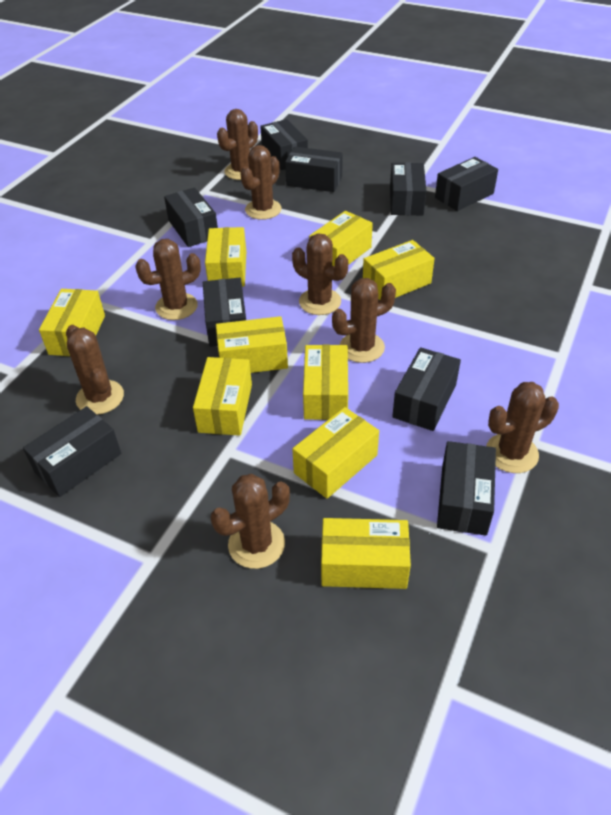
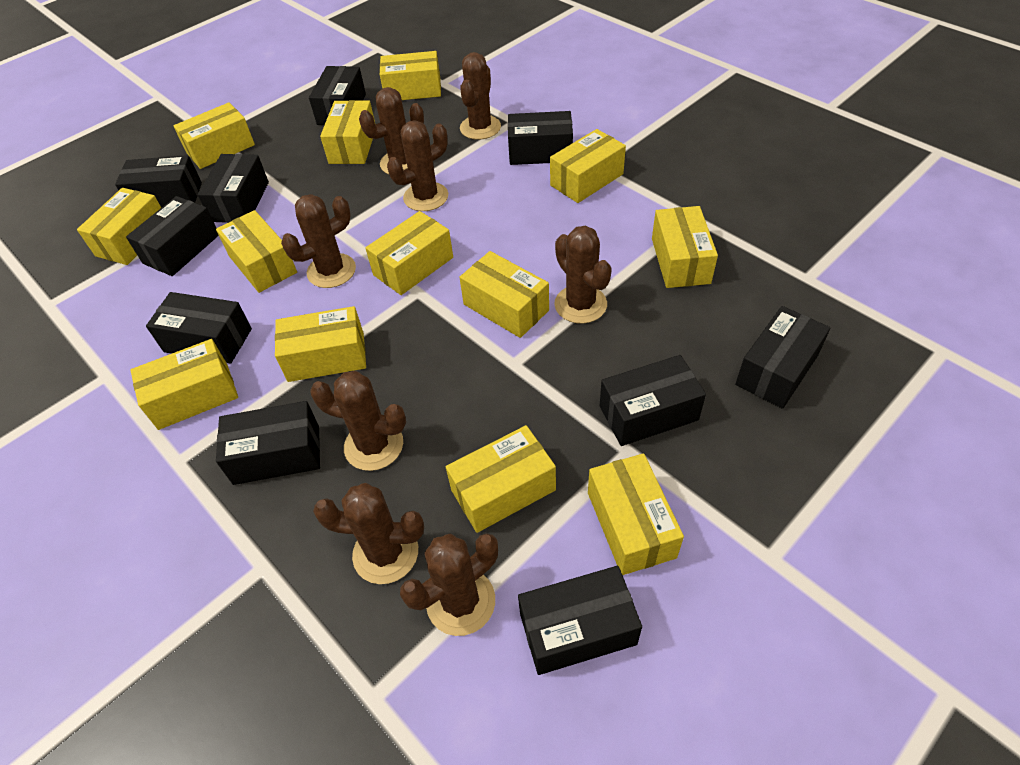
black box: [23,406,121,497] [164,187,218,247] [203,278,246,347] [260,119,308,170] [285,147,343,192] [390,163,426,215] [392,347,461,431] [435,157,498,211] [437,441,496,536] = 9 -> [115,155,202,208] [126,196,219,276] [146,292,252,363] [198,154,269,223] [216,401,320,485] [309,66,366,125] [508,111,573,165] [518,566,642,675] [600,355,706,446] [735,306,830,409] = 10
yellow box: [39,289,105,356] [193,357,252,436] [205,227,246,287] [216,316,288,373] [292,407,379,499] [303,345,348,420] [309,211,373,266] [321,518,411,589] [363,240,435,300] = 9 -> [77,188,161,265] [130,339,238,430] [174,102,255,169] [216,210,297,293] [275,306,366,382] [320,100,375,164] [365,211,453,295] [380,51,441,100] [446,425,556,533] [459,251,549,338] [550,129,626,203] [588,454,684,575] [652,206,718,288] = 13

